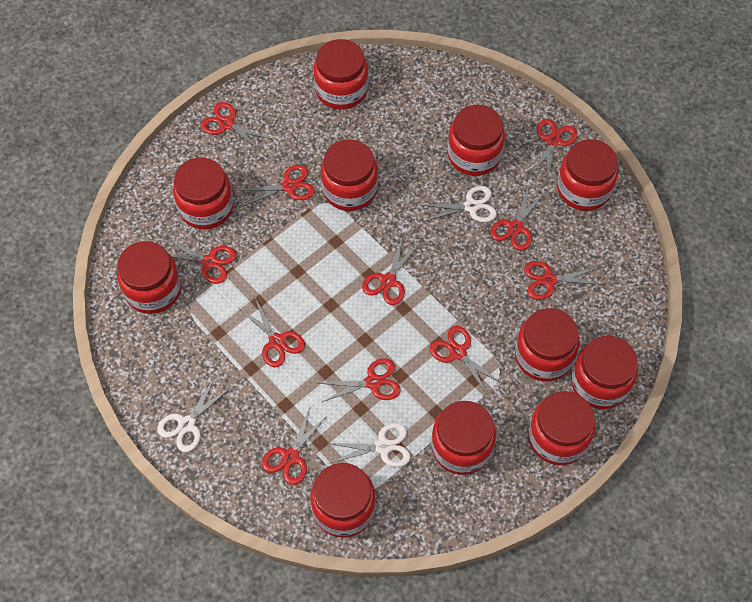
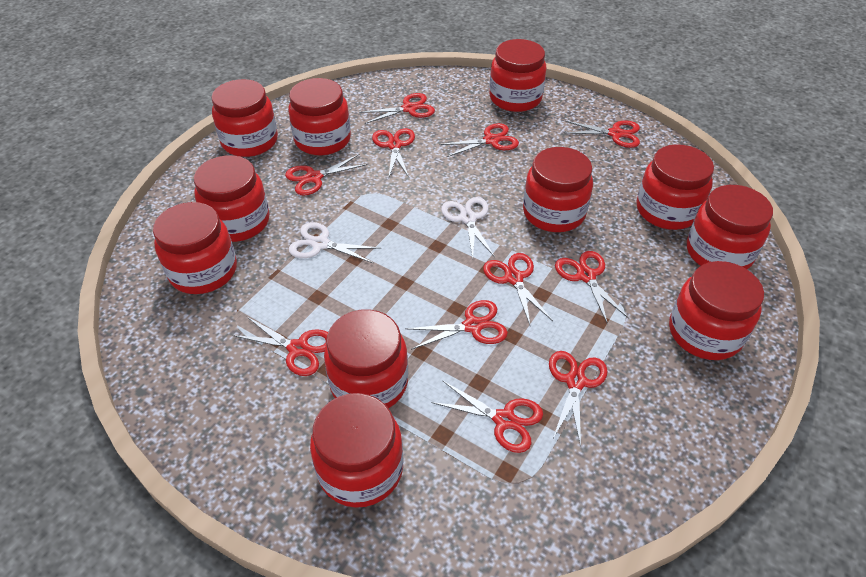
white scissors: [157,377,230,452] [327,423,410,467] [422,186,497,222] = 3 -> [289,222,381,264] [441,197,495,259] = 2

